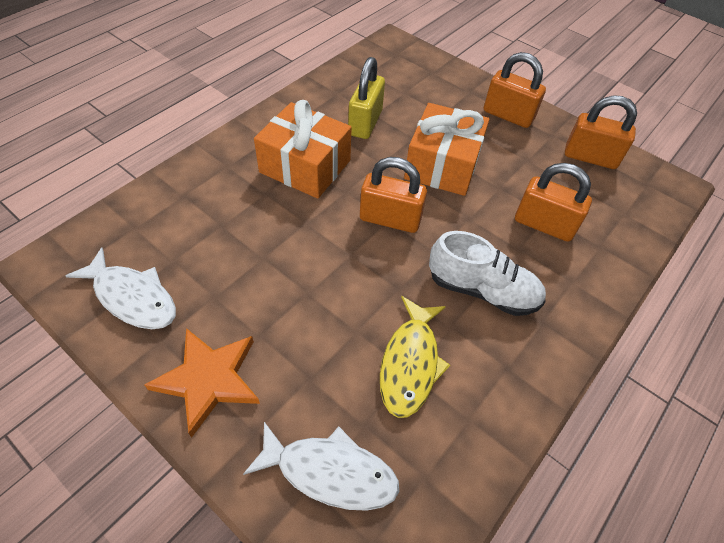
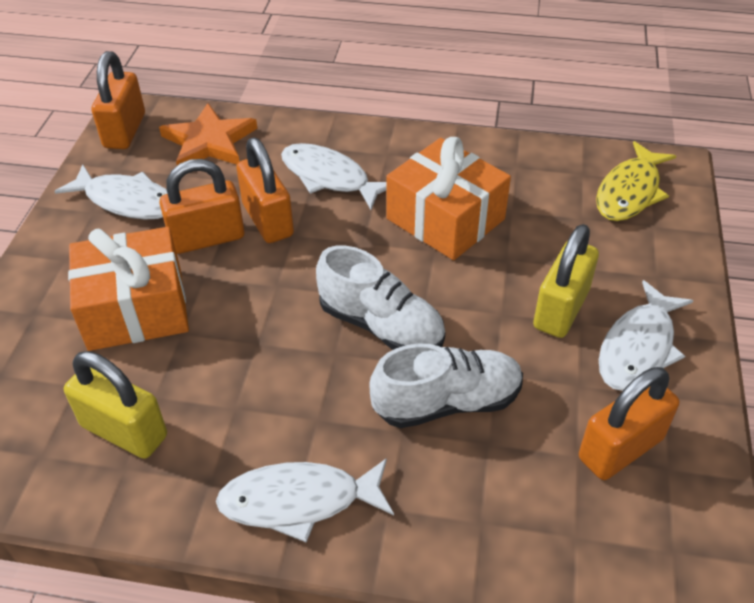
white fish: [66,247,176,329] [243,422,399,511] = 2 -> [54,164,168,219] [216,458,394,542] [281,143,386,210] [599,280,694,391] = 4
white shoe: [429,231,546,316] = 1 -> [316,245,445,350] [370,344,523,428] = 2
yellow padlock: [348,57,385,139] = 1 -> [64,351,167,459] [533,224,599,338] = 2

